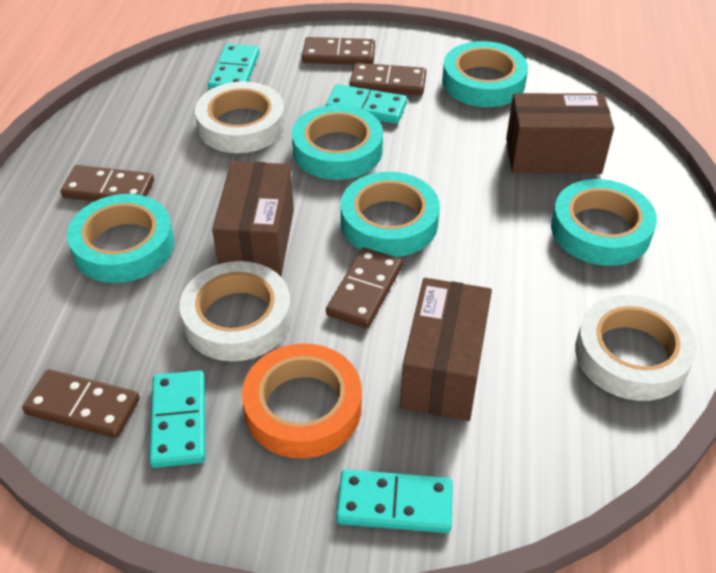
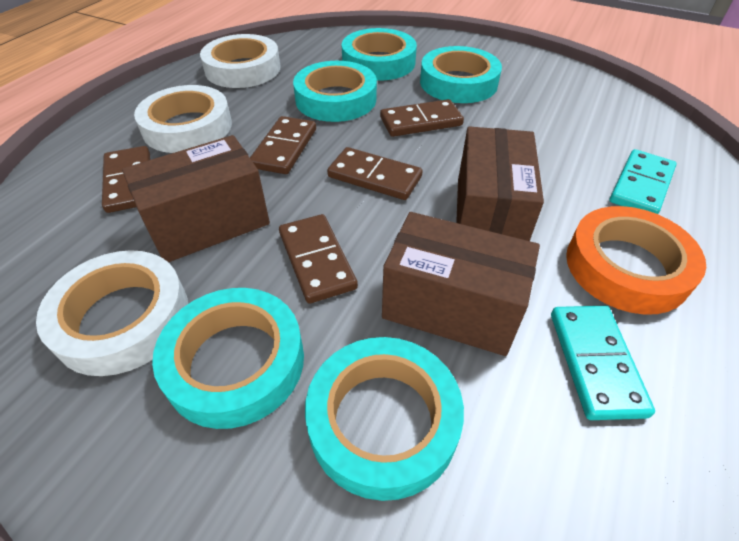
turquoise domino: [149,370,205,468] [208,44,260,90] [325,84,407,124] [336,469,453,533] = 4 -> [551,306,655,420] [610,149,677,214] = 2

